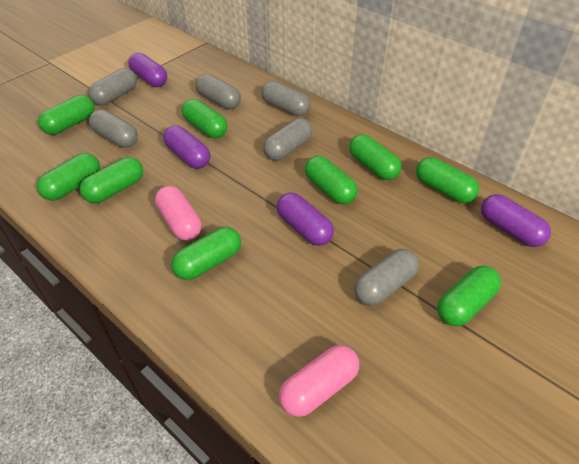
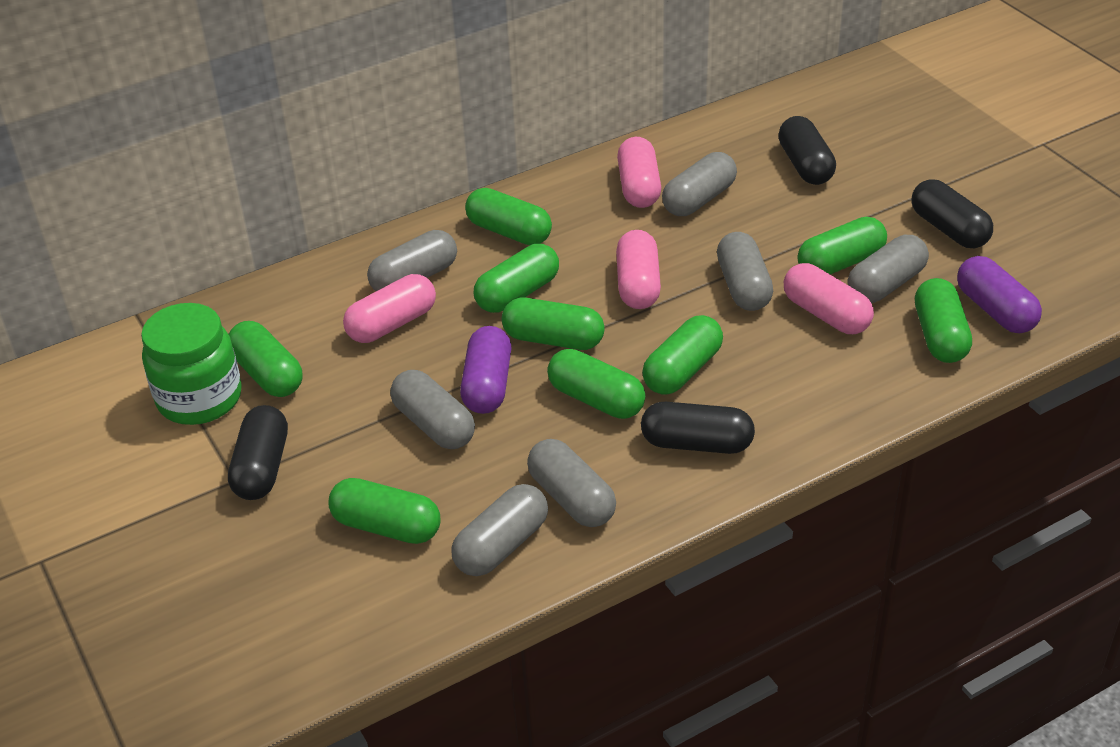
black capsule: none = 0 -> [228,405,288,500] [641,402,755,454] [778,116,836,185] [912,179,993,248] = 4
green jar: none = 0 -> [141,303,242,425] = 1
grey capsule: [88,68,137,106] [89,109,138,148] [195,74,241,109] [261,81,311,116] [263,118,312,161] [354,249,419,306] = 6 -> [367,230,457,291] [390,370,475,449] [452,484,548,576] [527,439,616,527] [662,152,737,216] [717,232,773,311] [847,235,929,303] = 7
pink capsule: [155,186,201,241] [279,345,359,417] = 2 -> [343,274,436,343] [616,230,661,309] [617,137,661,208] [784,263,874,334] = 4
purple capsule: [128,53,167,87] [163,126,210,169] [277,192,334,246] [481,194,551,247] = 4 -> [460,326,511,414] [957,256,1042,333] = 2

